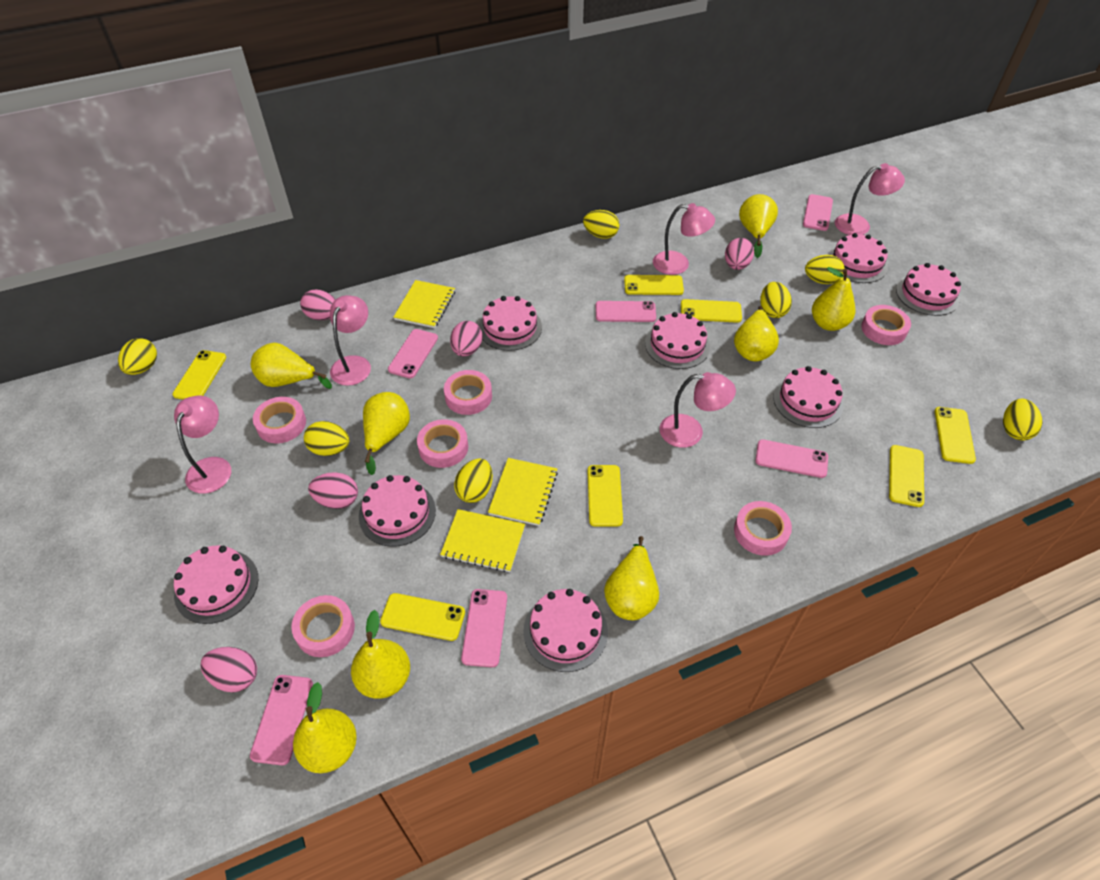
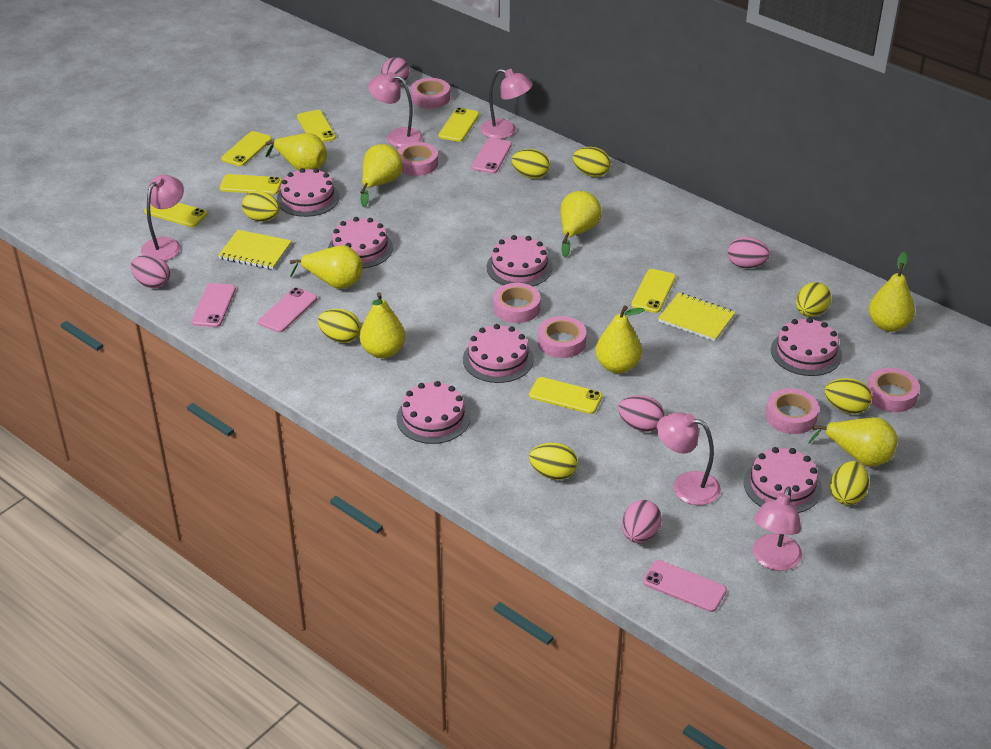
pink cake: [174,545,258,624] [359,475,436,547] [479,296,542,351] [523,589,608,672] [645,312,710,369] [773,366,844,428] [828,233,888,283] [896,263,961,316] = 8 -> [277,168,339,217] [328,217,393,269] [397,381,470,444] [463,324,534,383] [486,235,553,286] [744,447,822,513] [771,318,842,376] = 7
pink phone: [250,675,313,765] [388,329,438,378] [461,589,507,667] [596,301,656,322] [755,439,828,478] [803,194,833,231] = 6 -> [191,283,236,327] [258,287,317,332] [472,138,512,174] [643,560,727,612] = 4
yellow egg: [118,338,157,375] [304,421,349,456] [454,458,493,503] [583,210,619,239] [760,282,792,318] [805,255,845,284] [1003,399,1043,441] = 7 -> [242,191,280,221] [318,309,360,343] [512,149,550,179] [529,443,578,480] [573,147,611,177] [796,282,831,317] [825,378,872,414] [830,461,869,505] = 8
yellow notebook: [394,280,455,328] [440,509,525,572] [488,458,558,526] = 3 -> [218,230,292,270] [658,292,735,341] = 2

